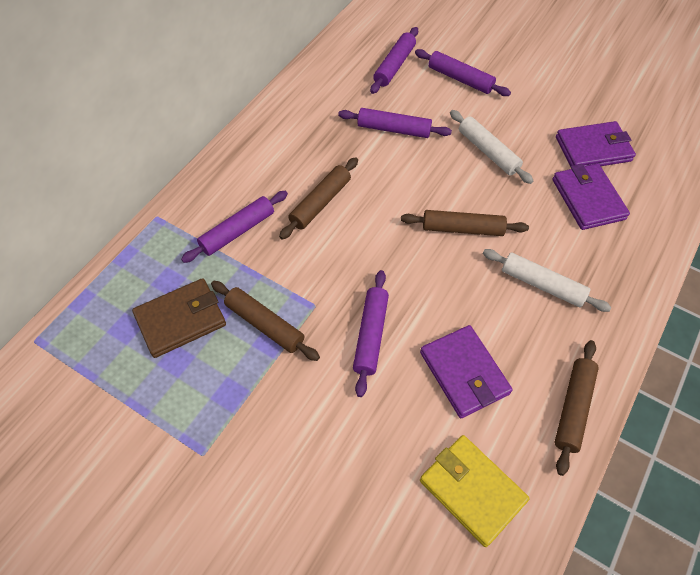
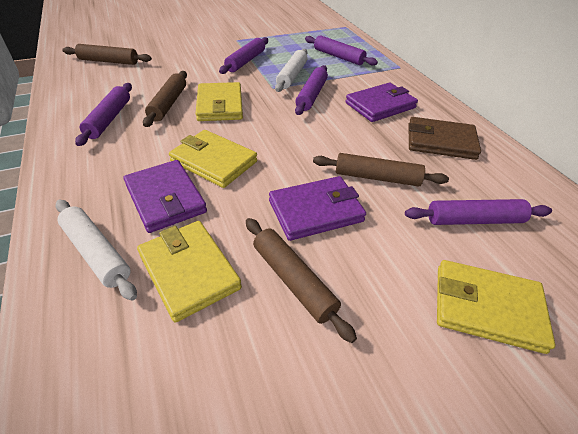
yellow wallet: [420,435,529,547] = 1 -> [137,221,242,323] [169,130,257,188] [196,82,243,121] [437,260,555,354] = 4

